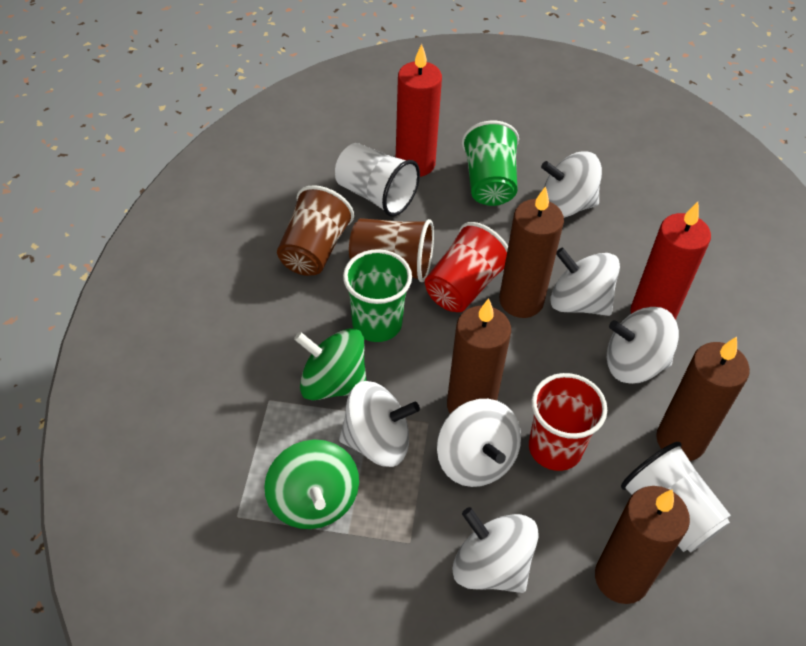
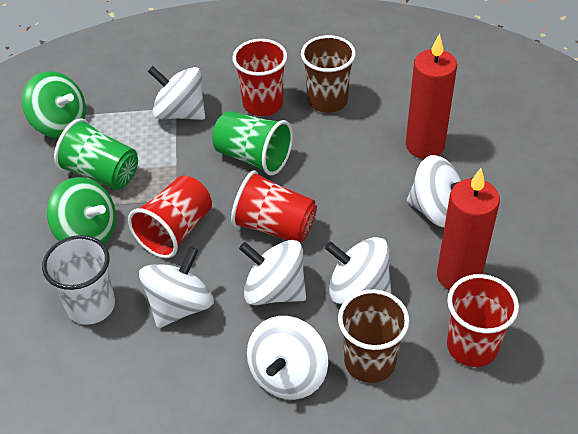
brown candle: [447,298,511,414] [499,186,564,318] [595,486,690,604] [656,337,750,461] = 4 -> none = 0
red cup: [425,222,508,312] [529,373,607,471] = 2 -> [128,176,212,258] [231,170,317,242] [232,39,287,116] [447,274,519,367] = 4
white cup: [335,143,420,216] [621,442,731,553] = 2 -> [42,235,115,325] = 1

